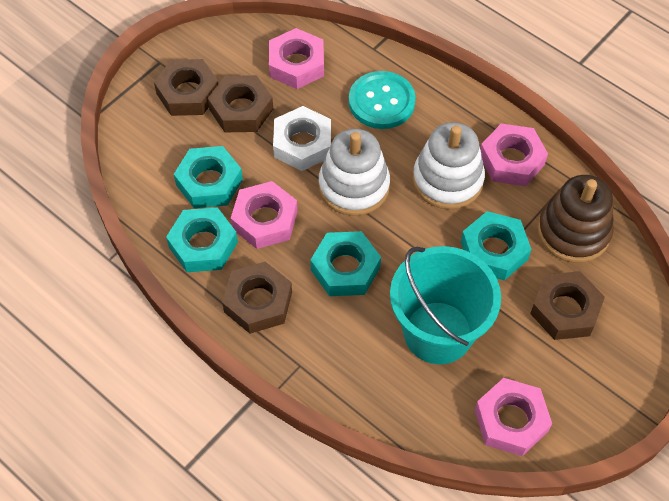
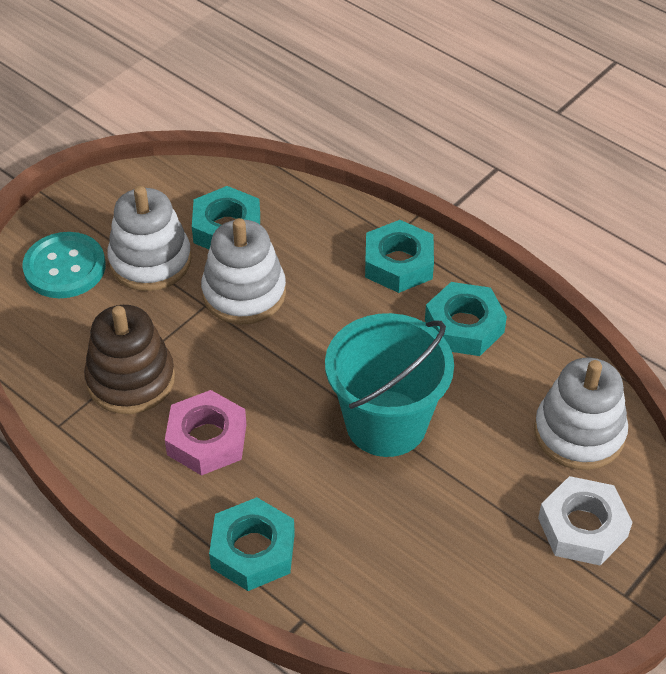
brown nut: [154,59,219,116] [208,75,273,132] [222,262,292,334] [530,271,605,340] = 4 -> none = 0
pink nut: [231,181,298,249] [269,28,324,89] [475,378,552,456] [480,123,548,186] = 4 -> [165,390,246,476] = 1
white stacking toy: [319,129,390,216] [413,122,485,210] = 2 -> [107,186,192,291] [201,218,286,325] [534,358,628,470] = 3

